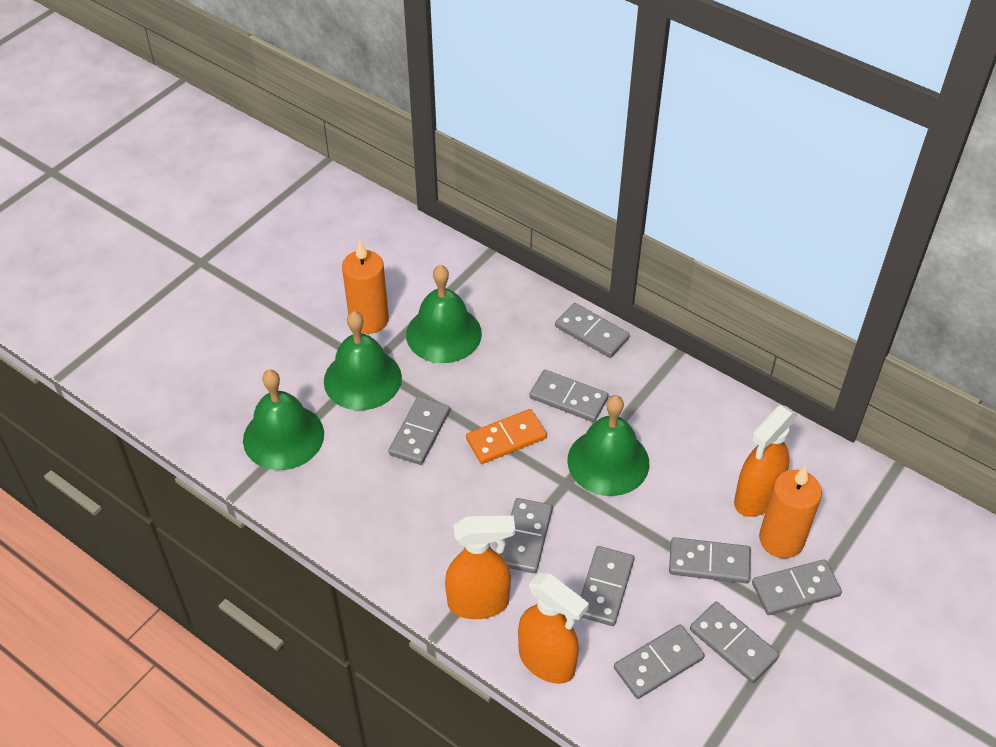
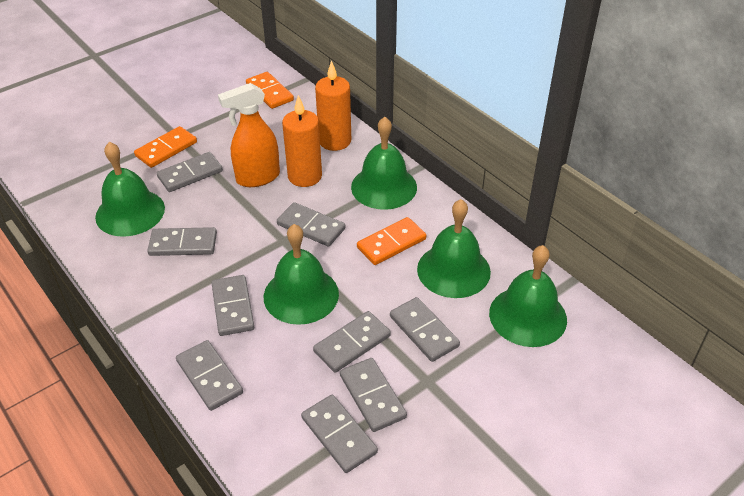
green bell: [243,370,324,470] [324,311,402,410] [406,265,482,363] [567,395,649,496] = 4 -> [95,142,165,237] [264,224,339,325] [351,117,417,210] [417,199,491,298] [489,245,567,347] = 5
orange domino: [466,409,547,464] = 1 -> [134,126,197,168] [246,72,294,109] [357,217,426,265] = 3
orange spray bottle: [445,515,515,619] [518,573,589,684] [734,405,797,517] = 3 -> [218,83,280,187] = 1

